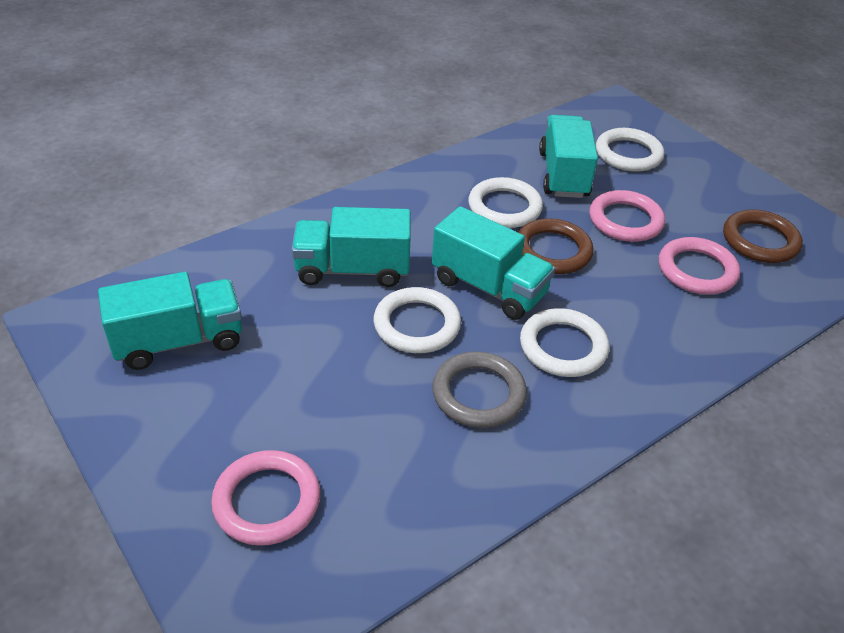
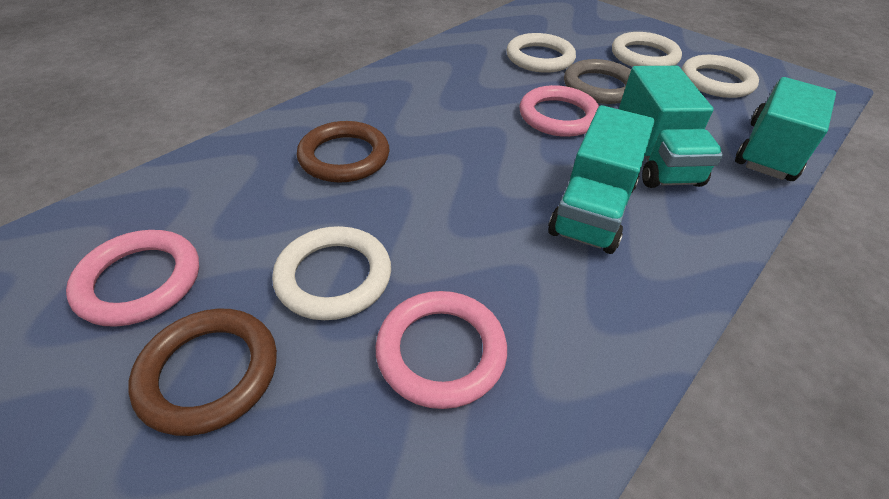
turquoise truck: [98,272,242,370] [292,207,411,287] [432,206,555,320] [539,115,598,198] = 4 -> [548,105,655,254] [619,66,723,188] [735,77,836,181] = 3

